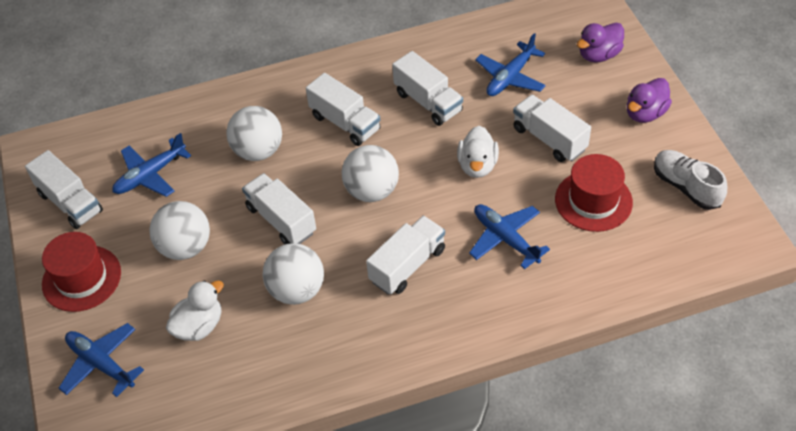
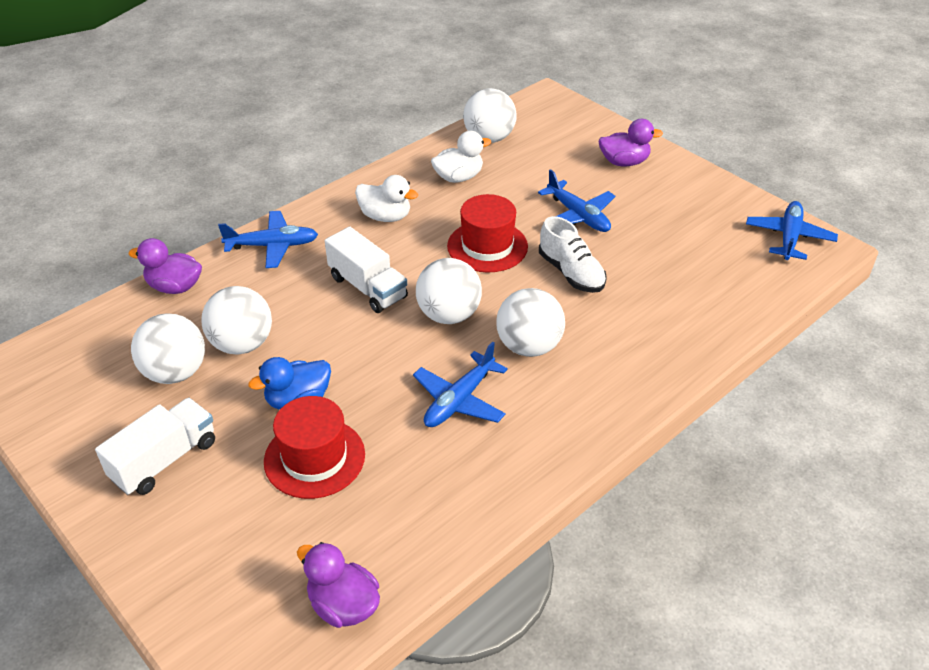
blue duck: none = 0 -> [248,357,331,410] = 1
purple duck: [577,23,624,62] [627,78,672,123] = 2 -> [129,238,202,294] [297,542,380,628] [599,119,663,167] = 3
white ball: [149,201,210,260] [226,106,282,161] [263,243,324,305] [342,145,399,202] = 4 -> [131,313,205,384] [202,286,272,355] [416,258,482,324] [463,88,517,143] [496,288,565,357] = 5
white truck: [25,150,103,229] [242,173,316,244] [306,73,380,146] [366,216,445,295] [392,51,463,126] [513,95,591,162] = 6 -> [95,398,215,495] [325,227,408,313] = 2

